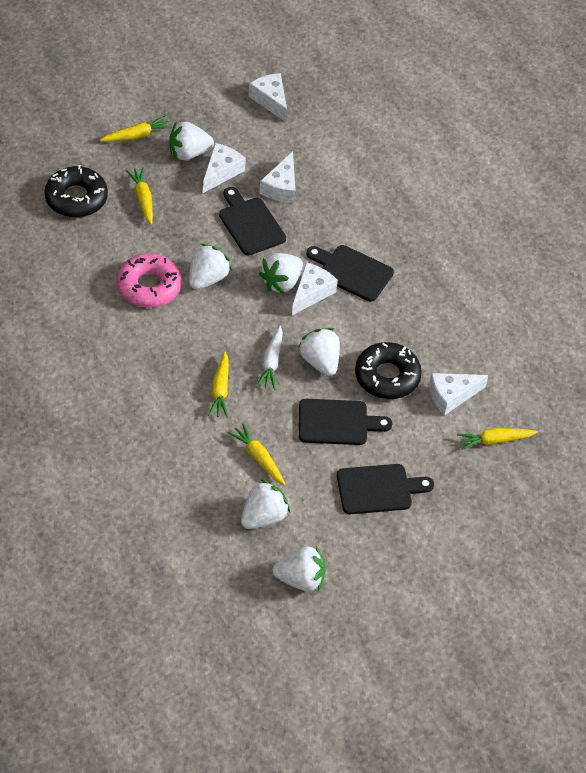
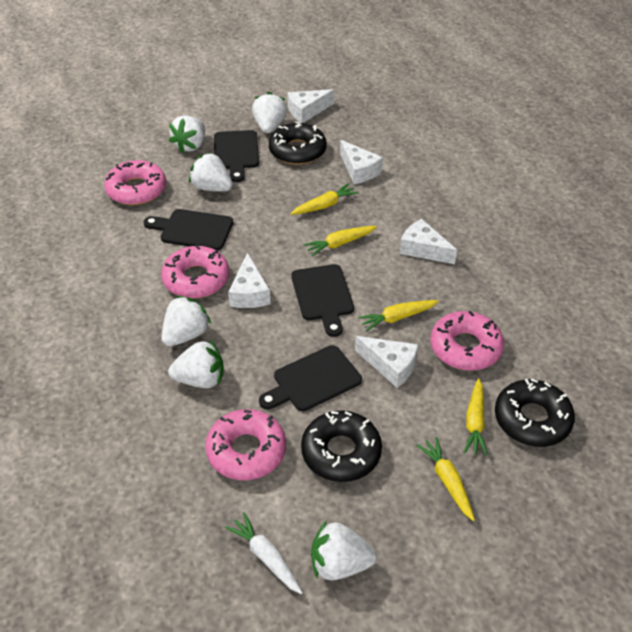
black donut: [44,165,108,218] [355,342,422,399] = 2 -> [269,122,327,165] [301,410,382,482] [495,379,575,447] = 3
pink donut: [117,253,182,308] = 1 -> [104,160,166,205] [161,245,229,299] [205,409,286,480] [430,311,504,371] = 4

